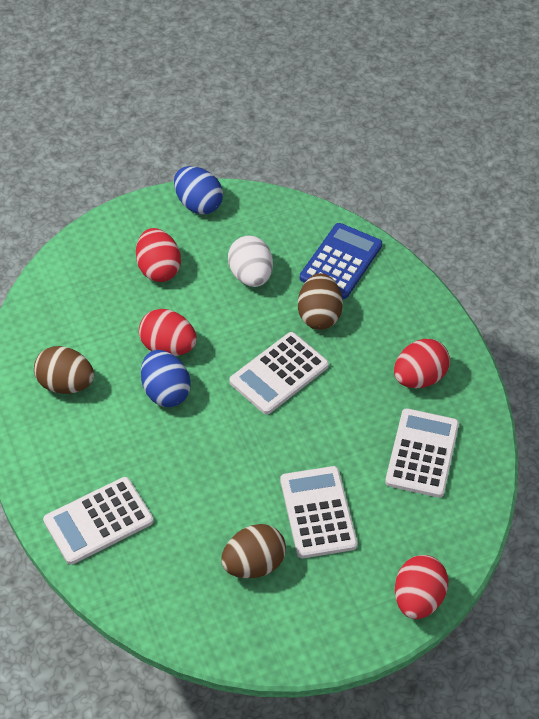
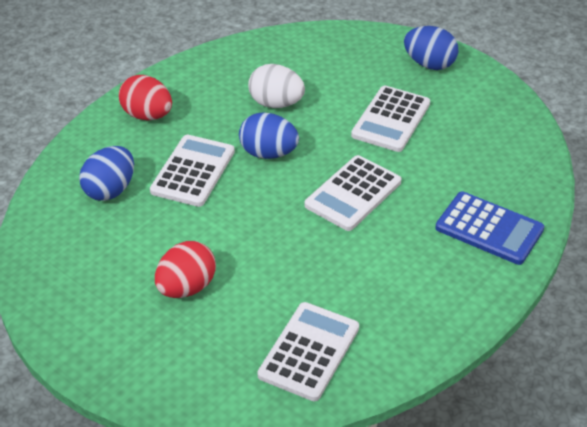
blue egg: [141,350,191,407] [174,166,223,215] = 2 -> [79,146,134,201] [239,112,299,159] [404,26,458,70] = 3
brown egg: [34,346,94,394] [221,524,286,578] [298,273,343,330] = 3 -> none = 0
red egg: [136,228,181,282] [139,309,197,356] [394,339,450,388] [395,555,448,619] = 4 -> [119,75,172,121] [155,241,216,298] = 2

